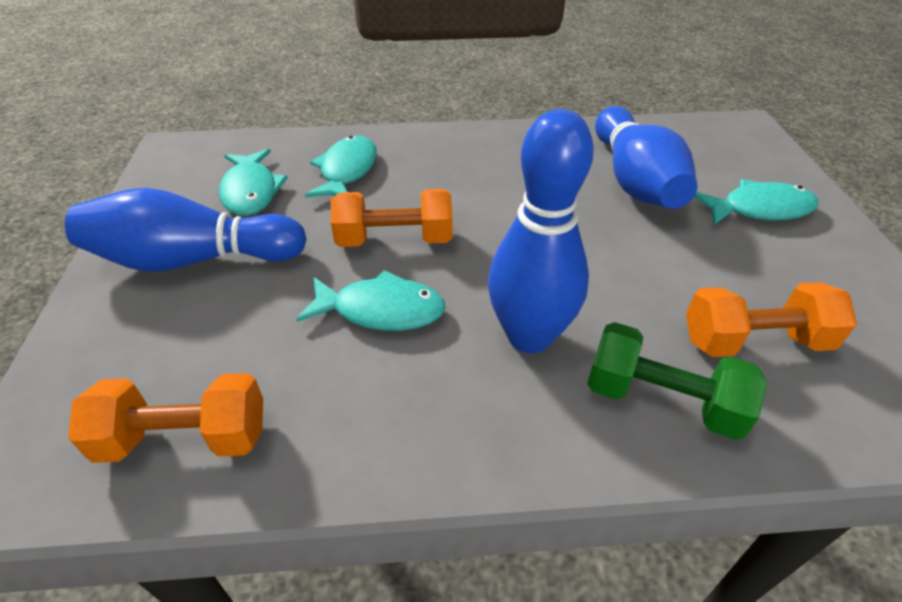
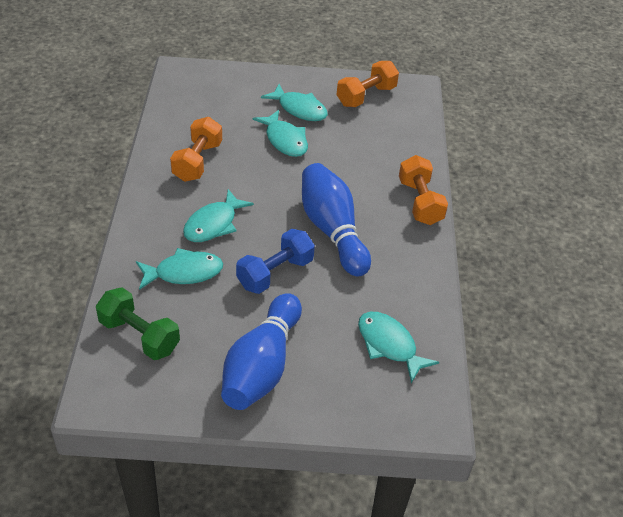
blue bowling pin: [65,188,307,272] [488,109,594,353] [595,106,697,209] = 3 -> [221,293,302,410] [302,163,371,277] = 2
blue dumbbell: none = 0 -> [236,229,315,294] = 1
turquoise fish: [219,149,288,216] [296,270,446,331] [305,136,377,198] [694,179,819,225] = 4 -> [136,248,223,290] [183,189,254,242] [252,110,308,157] [261,84,328,121] [358,312,439,383] = 5

